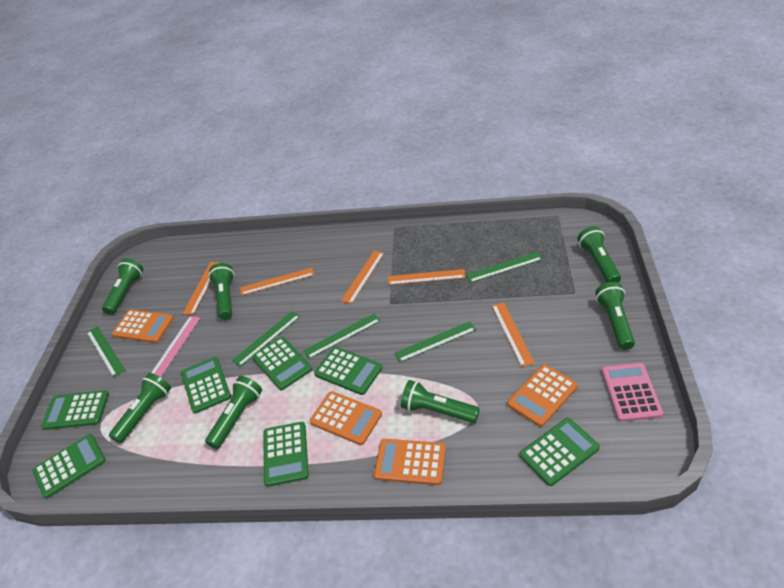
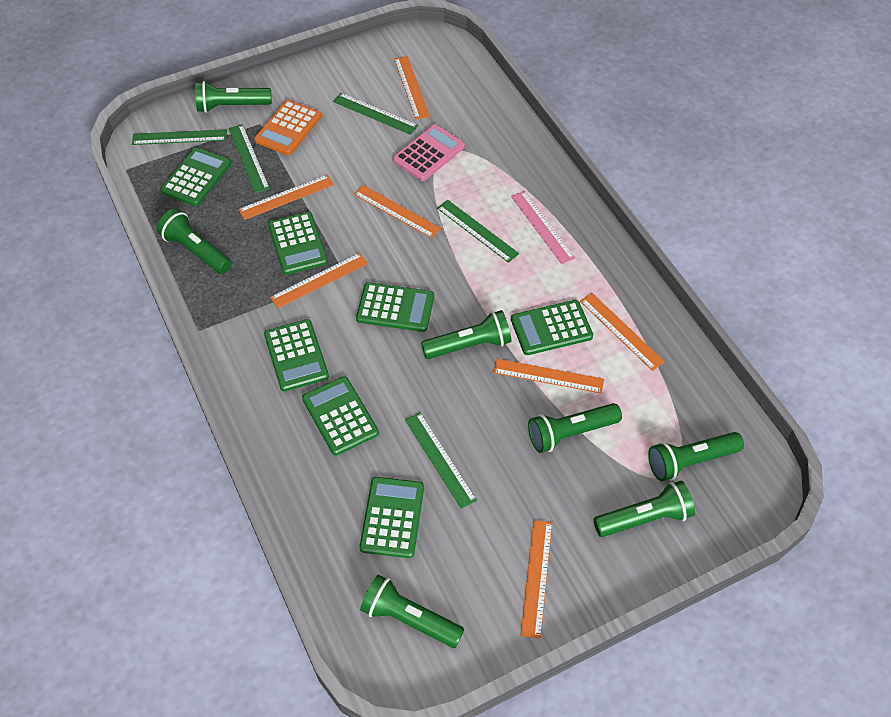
orange calculator: [112,309,174,343] [310,391,382,445] [374,439,446,485] [507,364,578,427] = 4 -> [254,100,321,155] = 1
orange ruler: [183,262,221,315] [240,268,314,296] [341,251,384,304] [388,269,465,285] [492,302,535,367] = 5 -> [239,174,334,220] [270,253,368,308] [354,185,441,238] [394,56,430,120] [493,359,604,394] [521,520,552,639] [580,293,665,371] = 7

